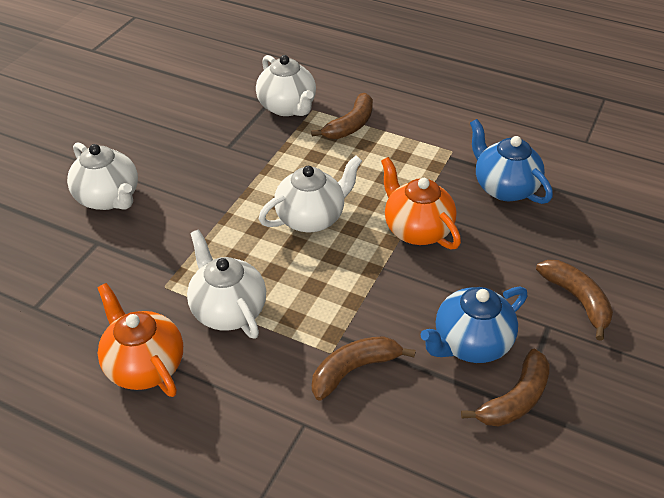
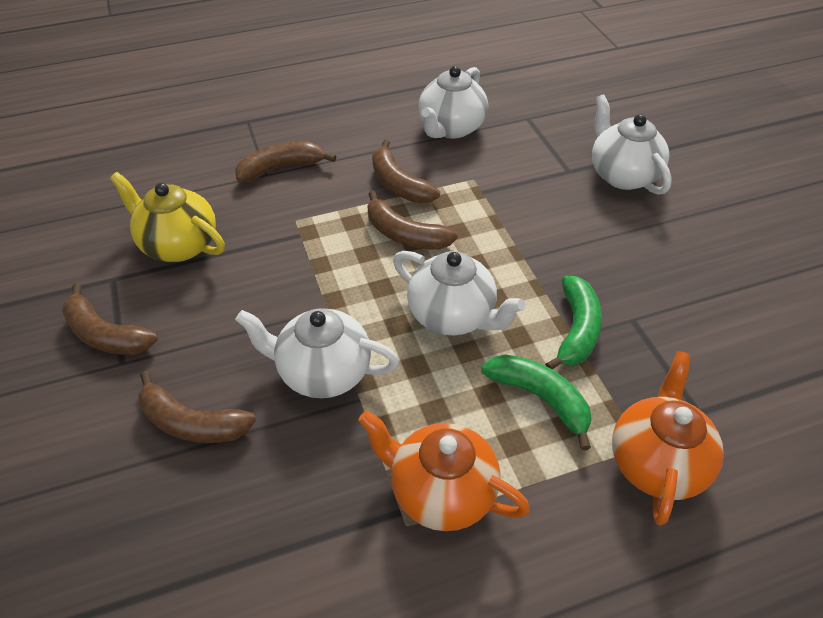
blue teapot: [420,287,527,363] [470,119,553,204] = 2 -> none = 0
brown banana: [311,93,373,139] [312,336,416,401] [461,349,550,427] [536,260,613,341] = 4 -> [62,283,158,355] [138,371,256,443] [235,142,336,182] [367,191,458,250] [372,140,440,203] = 5
green banana: none = 0 -> [481,354,591,451] [545,275,602,370] = 2
yellow teapot: none = 0 -> [110,172,225,262] = 1

